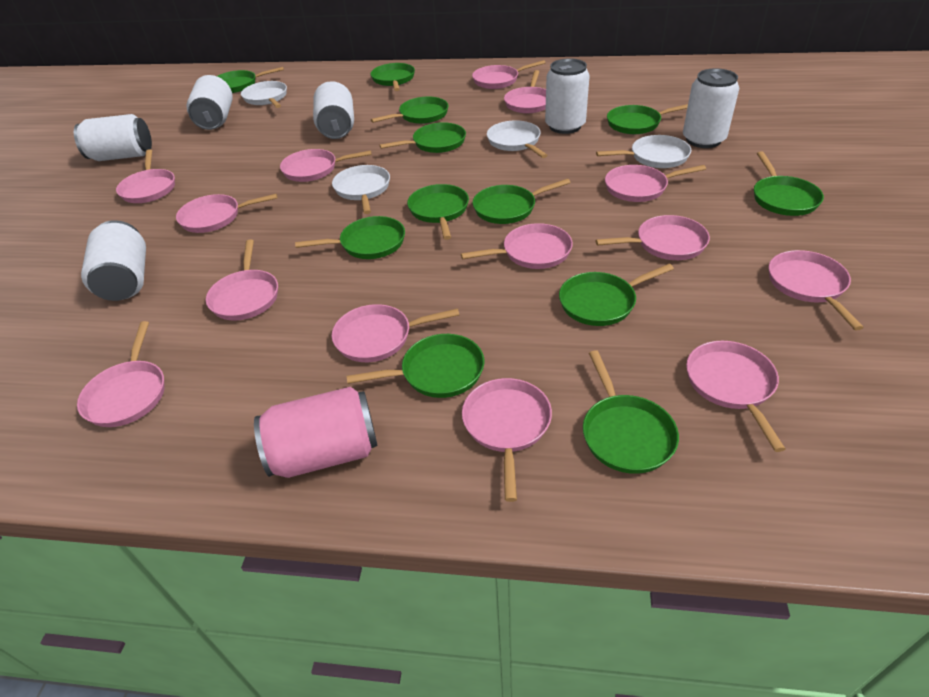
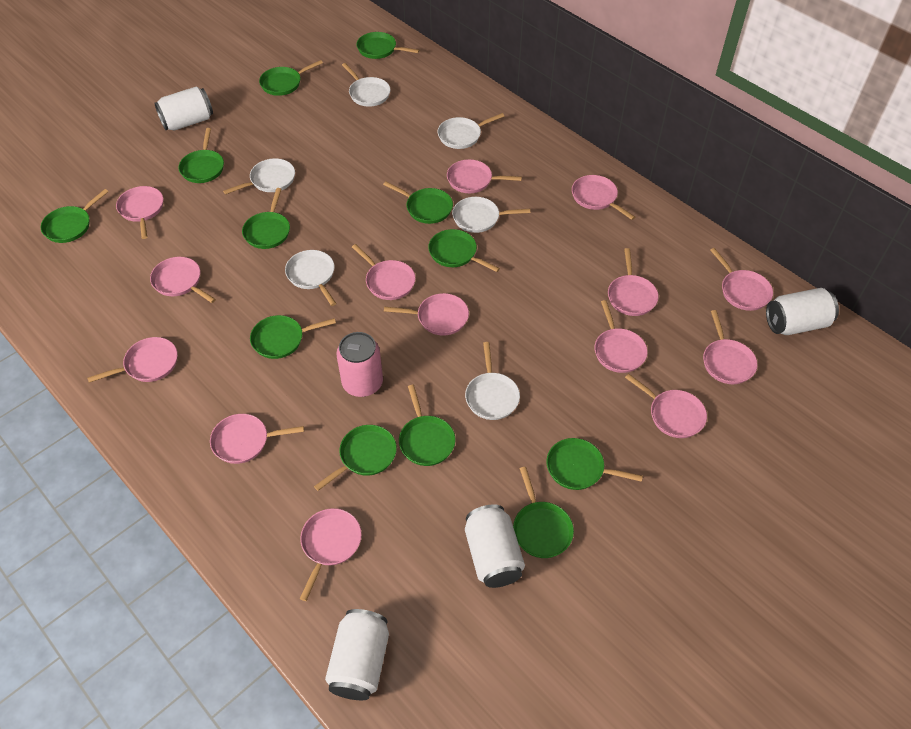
white can: [74,114,152,161] [81,220,146,301] [186,75,233,130] [313,81,354,139] [545,58,590,134] [683,68,739,148] = 6 -> [154,86,213,131] [325,609,389,700] [465,504,525,588] [766,288,839,335] = 4
white pan: [241,81,287,108] [332,165,390,214] [487,120,548,158] [596,135,691,168] = 4 -> [223,158,295,195] [285,250,336,306] [342,63,390,107] [438,113,504,149] [452,197,530,233] [465,342,520,420] = 6

